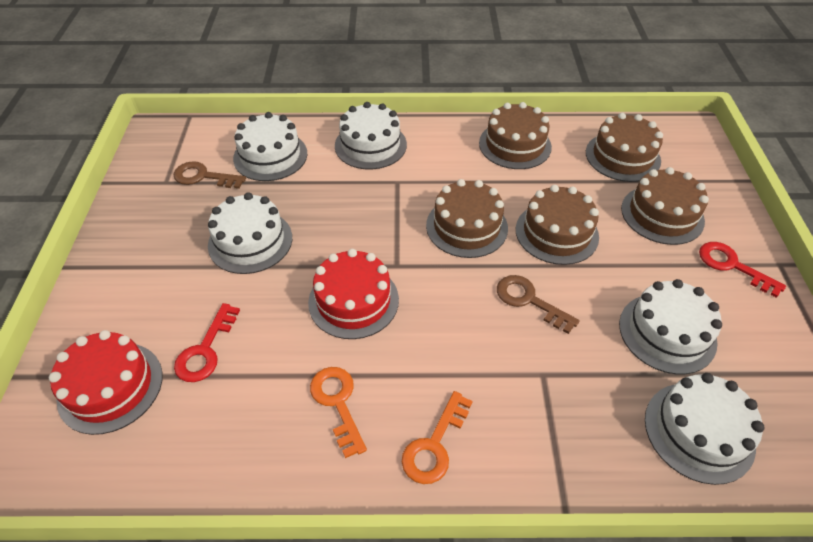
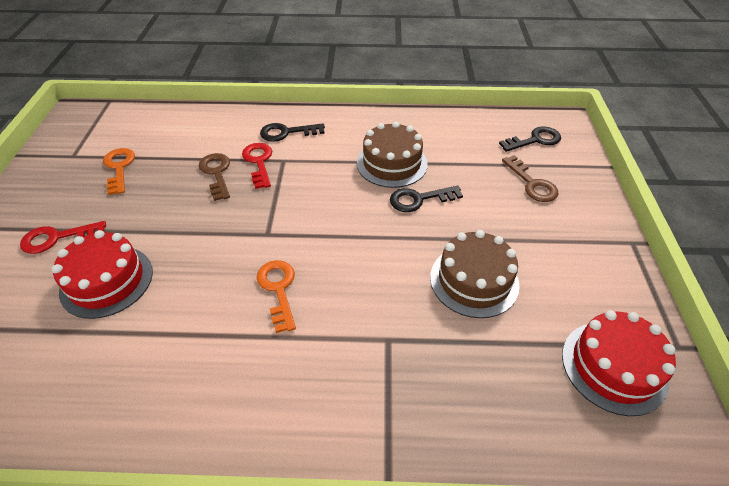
black key: none = 0 -> [260,123,325,142] [390,185,463,212] [499,126,561,152] = 3
brown cake: [426,179,508,258] [479,102,552,169] [516,185,599,265] [586,113,663,182] [621,167,709,245] = 5 -> [357,121,428,188] [430,230,520,318] = 2
white cake: [208,192,292,274] [233,112,307,181] [335,102,407,169] [619,279,722,374] [645,373,765,485] = 5 -> none = 0

